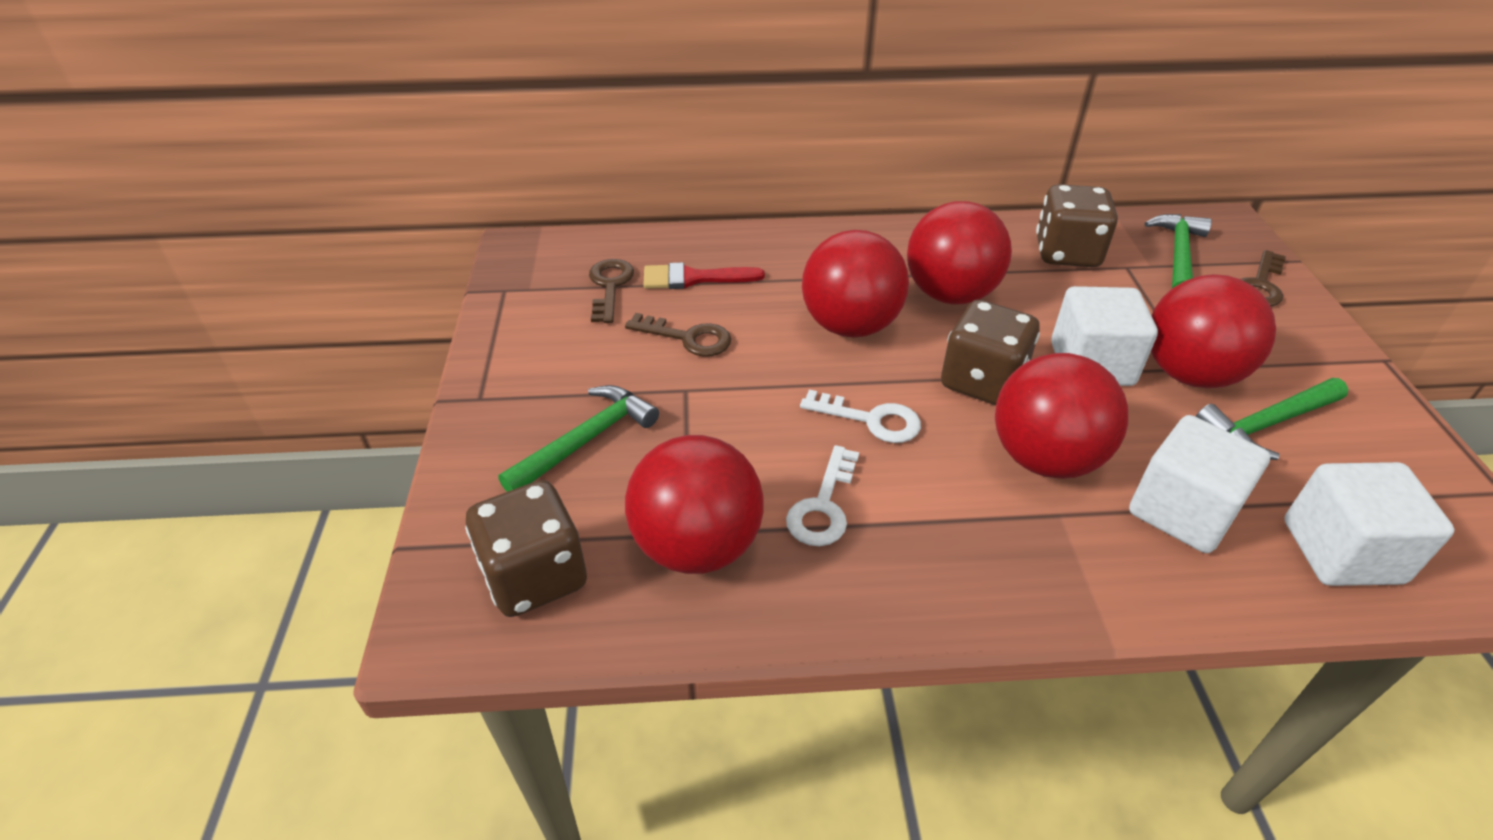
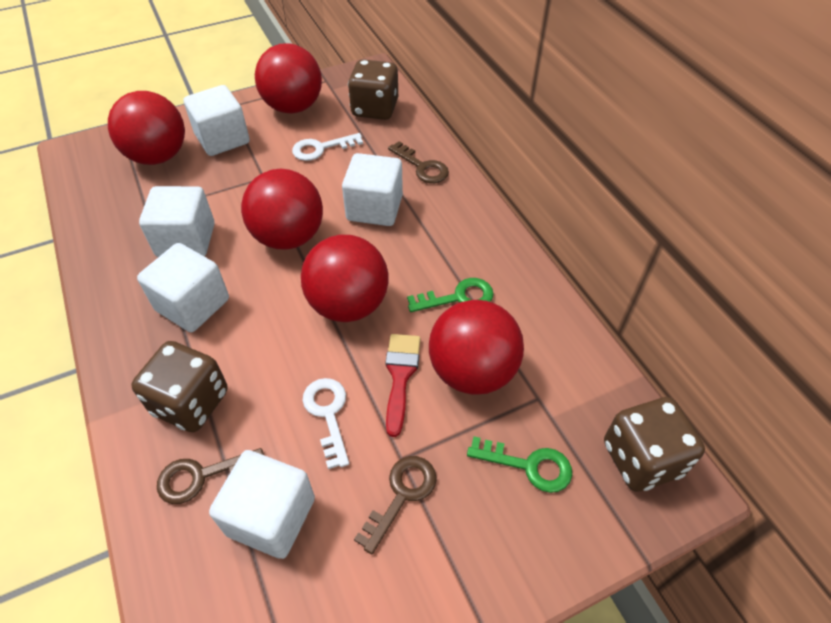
green hammer: [498,385,659,492] [1145,214,1212,288] [1196,378,1348,460] = 3 -> none = 0
green key: none = 0 -> [407,278,494,312] [467,436,572,493] = 2
white cube: [1051,286,1158,386] [1129,415,1271,553] [1284,462,1454,586] = 3 -> [137,243,229,332] [139,186,215,257] [183,85,250,156] [209,450,315,559] [342,153,403,226] = 5

